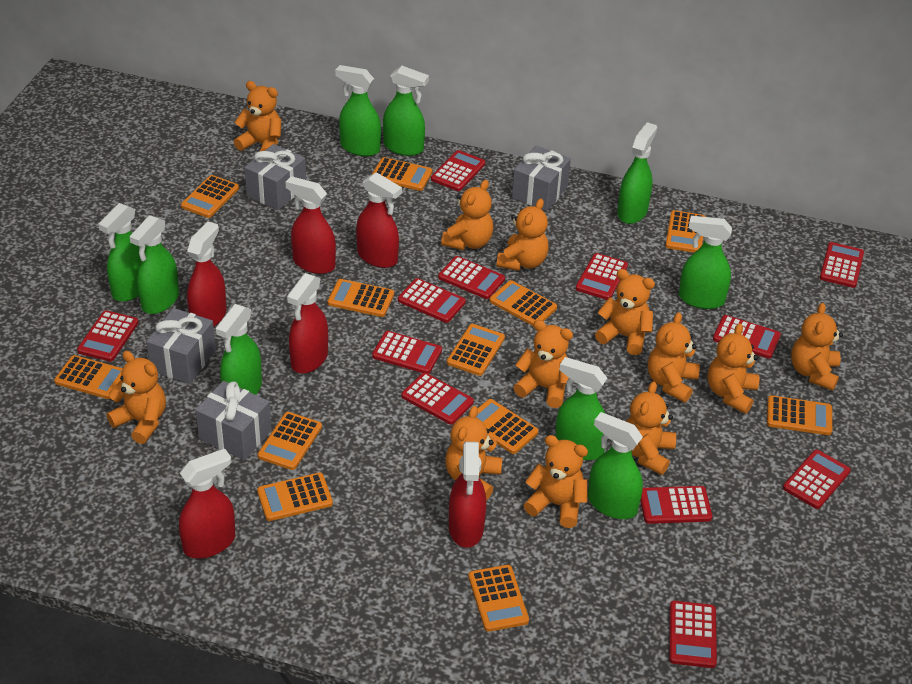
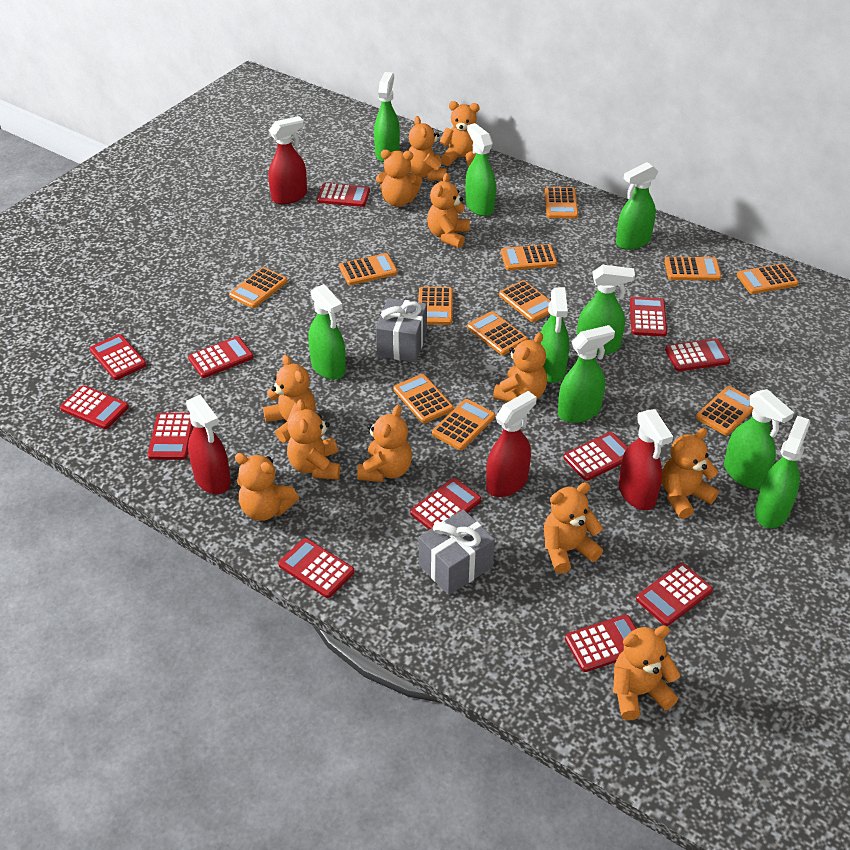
grey gift: [146,308,216,384] [196,381,271,460] [245,144,306,210] [512,146,571,211] = 4 -> [376,298,427,362] [419,510,495,595] = 2
red spray bottle: [179,449,235,558] [187,221,227,327] [286,176,336,274] [287,273,328,374] [356,172,402,268] [449,442,486,548] = 6 -> [186,395,231,494] [269,116,307,204] [486,391,537,497] [618,409,673,510] = 4

